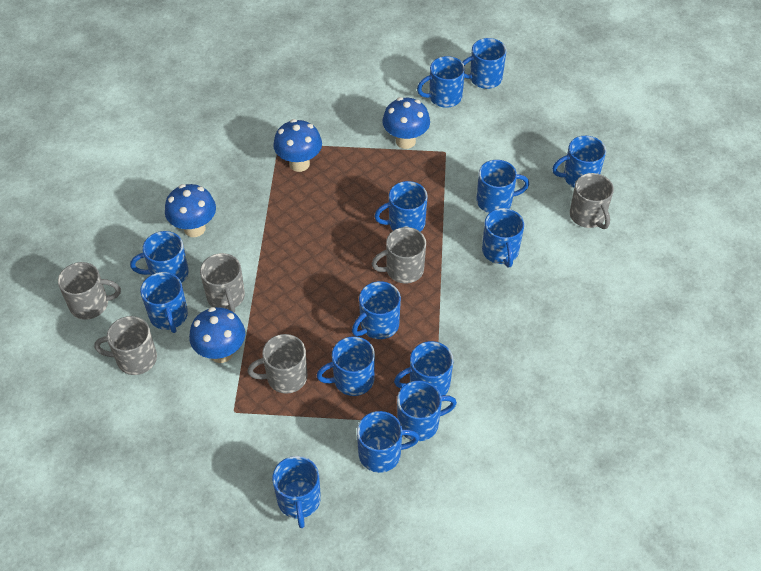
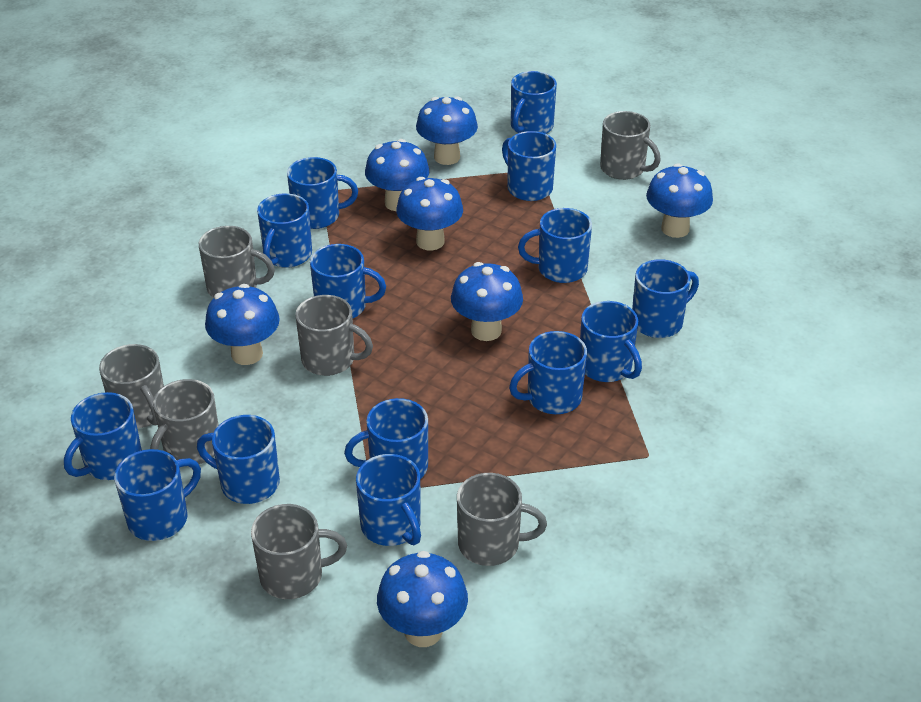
blue mushroom: [165,184,216,237] [189,307,245,363] [273,119,322,172] [382,97,430,149] = 4 -> [205,284,280,365] [365,139,429,211] [377,551,468,647] [396,177,463,251] [416,97,478,165] [451,262,523,341] [646,163,713,238] = 7
grey mug: [58,262,121,320] [94,316,157,375] [200,253,245,313] [248,334,308,394] [372,227,426,283] [570,173,614,229] = 6 -> [99,344,164,428] [150,379,219,464] [199,226,275,298] [251,504,347,599] [295,295,373,376] [457,473,547,566] [600,111,661,180] = 7

